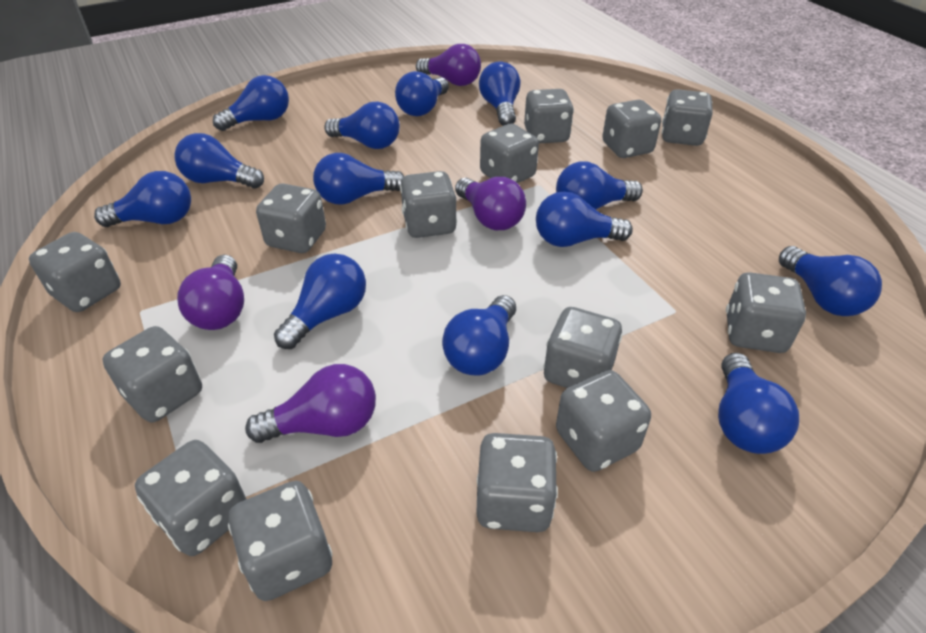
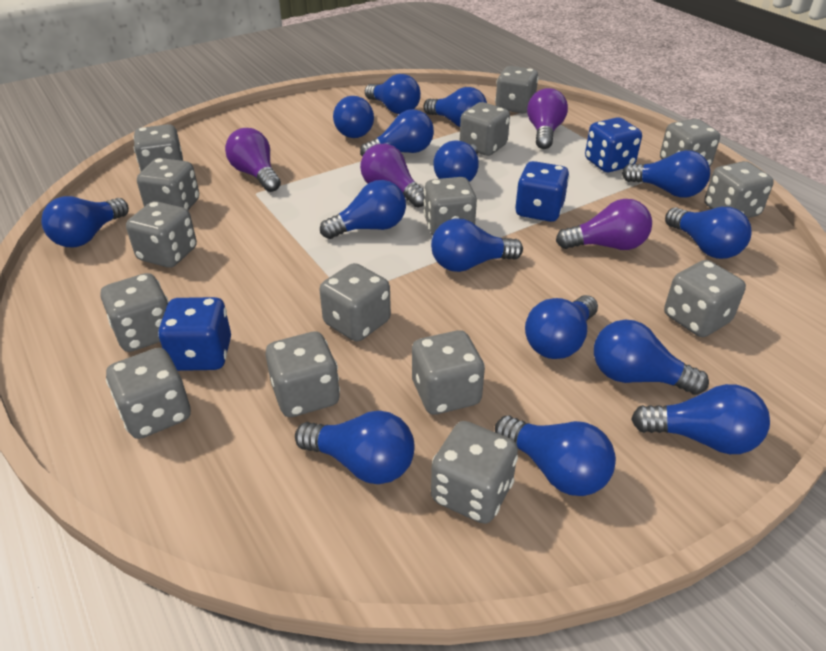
blue dice: none = 0 -> [158,297,231,371] [515,161,569,222] [585,117,642,172] = 3
blue light bulb: [94,171,191,227] [174,133,264,188] [213,75,289,131] [274,254,366,349] [313,153,404,205] [324,102,400,149] [395,71,449,116] [442,295,516,376] [479,61,520,126] [536,191,633,247] [556,161,643,209] [718,353,799,454] [779,246,882,316] = 13 -> [41,196,129,247] [295,411,414,484] [320,180,406,239] [333,96,374,138] [360,109,434,157] [365,74,421,114] [423,87,487,127] [431,219,523,272] [433,141,479,182] [495,416,616,496] [525,295,598,359] [594,320,709,395] [622,150,710,198] [631,384,770,454] [665,207,751,259] = 15
grey dice: [29,232,121,312] [102,326,202,422] [135,440,246,556] [228,481,333,601] [256,183,326,253] [400,171,457,238] [476,433,558,532] [480,124,539,183] [524,89,574,144] [543,307,623,388] [556,370,651,472] [602,100,661,158] [662,89,713,146] [726,272,806,353] = 14 -> [101,273,169,352] [106,348,191,439] [126,201,197,268] [133,124,183,172] [137,158,199,210] [266,331,340,417] [319,263,391,342] [412,330,485,415] [423,177,477,235] [431,421,518,524] [460,102,510,156] [495,66,539,114] [660,119,720,167] [664,260,746,337] [705,161,774,218] = 15

